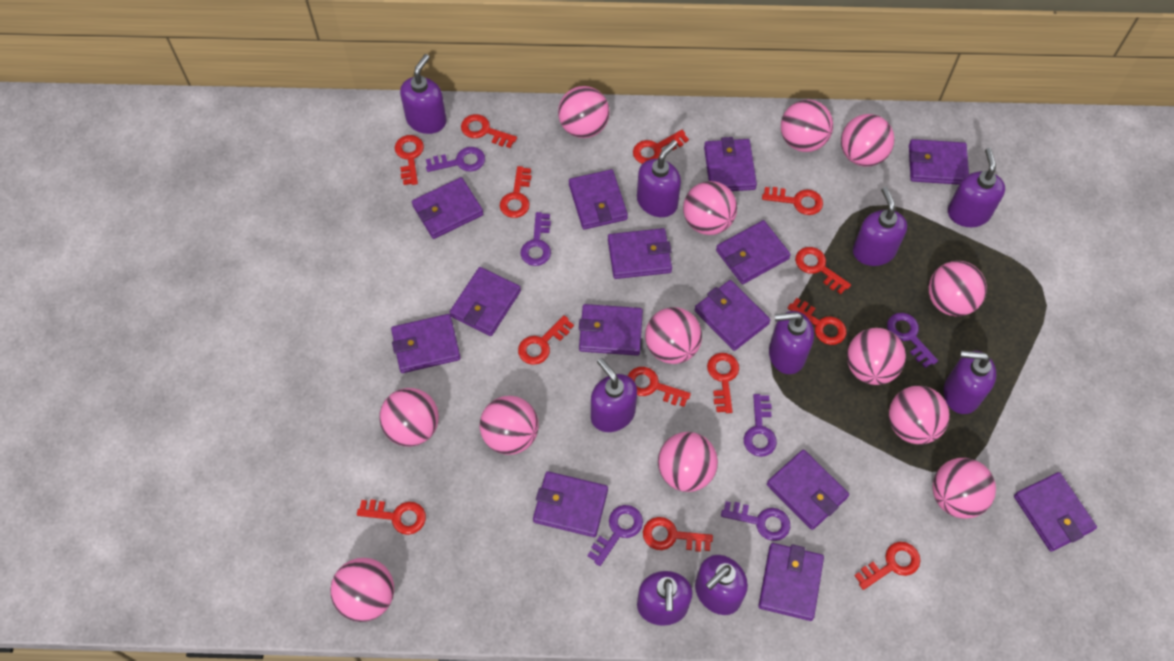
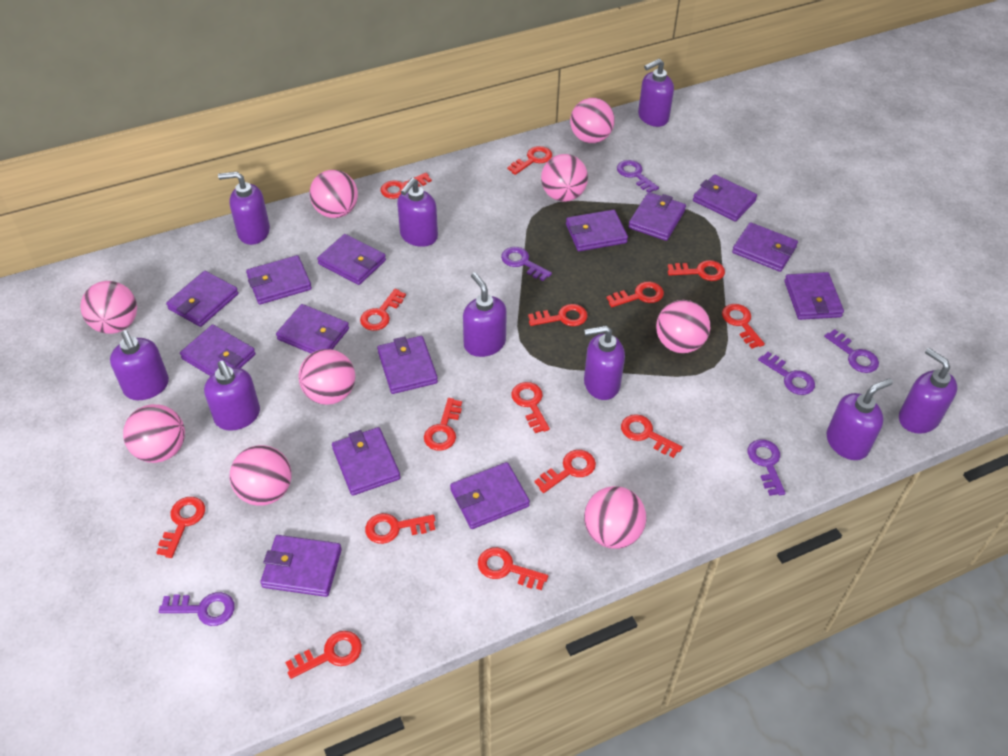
pink ball: [330,558,394,622] [379,388,439,447] [480,396,539,455] [558,86,610,138] [645,307,702,364] [658,432,718,492] [683,181,737,235] [781,100,833,152] [841,114,895,167] [847,328,906,385] [889,386,950,444] [929,261,987,316] [932,458,996,519] = 13 -> [80,281,137,334] [123,404,185,463] [230,445,291,506] [299,349,355,405] [310,170,358,218] [541,154,588,202] [570,98,615,143] [584,486,646,549] [656,300,710,353] = 9
red key: [357,499,426,535] [395,135,424,185] [461,114,517,148] [500,166,531,218] [518,315,574,365] [628,367,691,407] [633,130,689,164] [643,517,713,552] [707,353,739,413] [762,187,823,215] [787,298,846,345] [795,247,851,294] [854,542,920,590] = 13 -> [156,497,205,558] [285,631,362,679] [360,289,406,331] [365,513,435,544] [381,173,432,199] [424,398,462,451] [478,547,548,590] [507,146,552,175] [511,382,550,433] [528,304,588,326] [535,450,596,493] [607,282,664,307] [621,414,682,458] [668,260,725,281] [722,304,765,349] = 15

